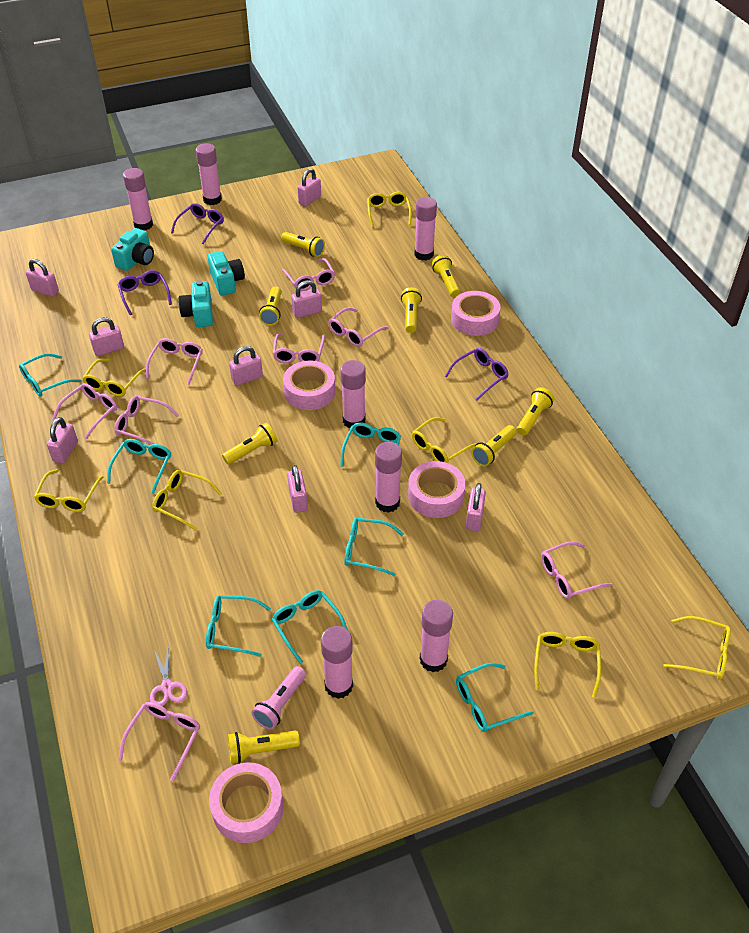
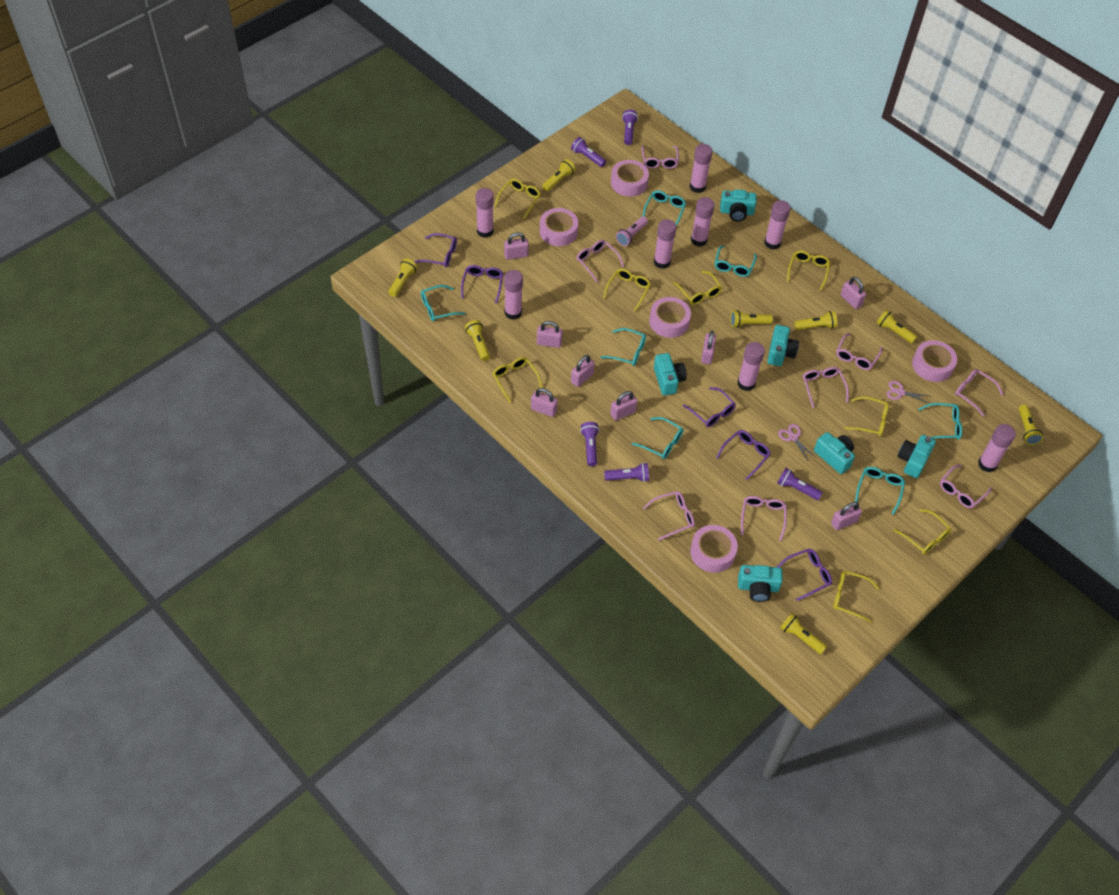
pink glue stick: [123,168,153,230] [196,143,222,205] [321,626,353,699] [340,360,366,428] [375,442,402,513] [415,197,437,261] [420,600,453,672] = 7 -> [476,188,494,238] [504,270,523,320] [654,219,676,269] [690,144,713,193] [691,197,715,246] [737,342,765,391] [764,200,790,250] [978,424,1016,472] = 8
pink scissors: [150,645,187,706] = 1 -> [778,424,815,461] [887,381,929,403] = 2
pink tape: [209,762,284,843] [283,361,335,410] [408,461,466,518] [451,291,501,336] = 4 -> [540,208,578,246] [611,160,649,197] [649,297,691,338] [690,525,738,573] [912,340,957,382] = 5
purple flashlight: none = 0 -> [571,137,606,167] [580,422,599,466] [604,463,649,482] [622,110,638,145] [777,468,823,500] = 5
purple glasses: [117,270,172,315] [171,203,224,245] [445,348,509,401] = 3 -> [414,233,457,267] [461,265,503,303] [683,387,736,427] [716,430,771,480] [777,548,832,601] = 5
turquoise camera: [111,228,154,271] [178,280,213,327] [208,251,245,295] = 3 -> [654,353,687,395] [720,189,757,221] [738,565,783,602] [767,325,799,366] [814,432,855,474] [897,435,936,478] = 6
yellow glasses: [34,469,103,512] [82,359,146,397] [152,470,222,530] [367,192,412,228] [412,417,477,463] [534,632,601,698] [663,616,731,679] = 7 -> [492,357,543,403] [495,179,541,219] [603,269,651,311] [673,271,722,305] [787,251,830,291] [833,571,879,623] [844,397,889,436] [894,509,951,554] = 8

